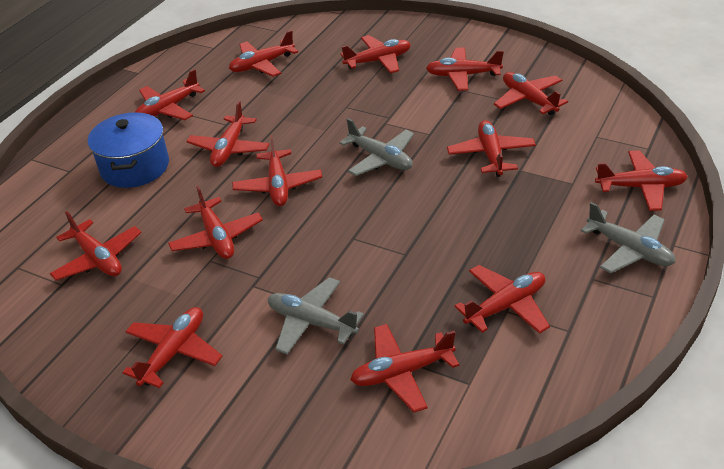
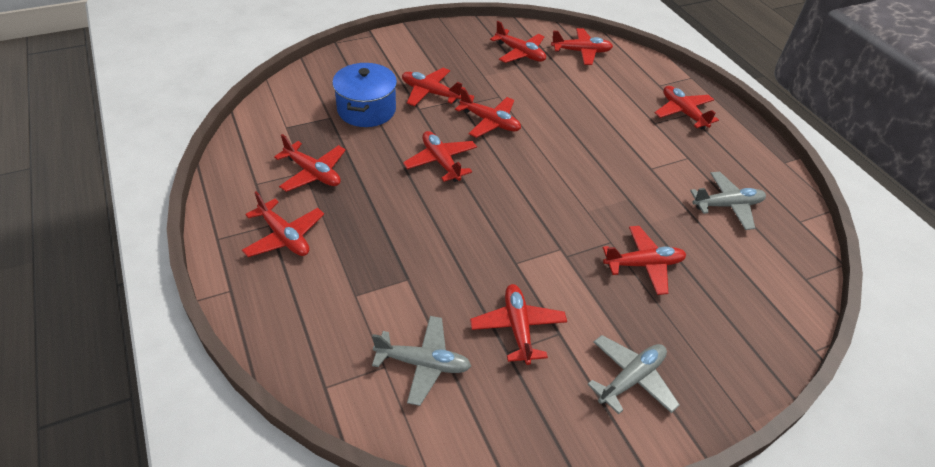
red plane: [50,211,142,280] [123,307,222,388] [135,69,205,120] [168,186,263,259] [186,101,270,167] [229,30,298,77] [232,135,322,206] [340,35,411,73] [350,324,459,412] [426,48,504,91] [447,120,536,177] [455,265,550,334] [494,72,568,115] [595,151,688,211] = 14 -> [242,191,324,257] [274,134,346,192] [402,68,466,106] [403,131,477,182] [455,88,521,138] [470,284,567,365] [490,21,546,63] [551,28,613,65] [603,226,686,295] [655,86,719,129] = 10

